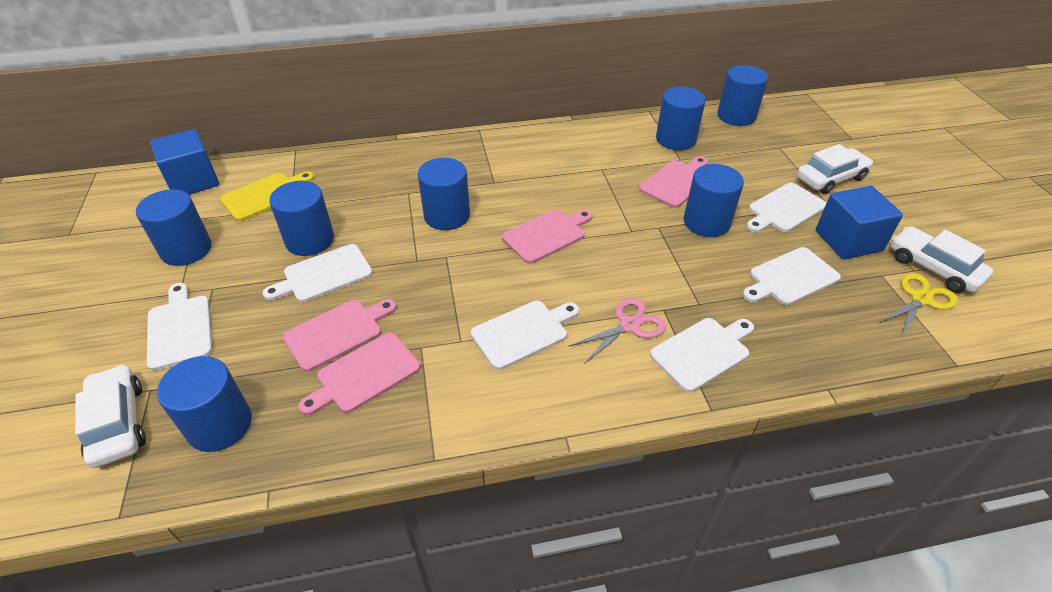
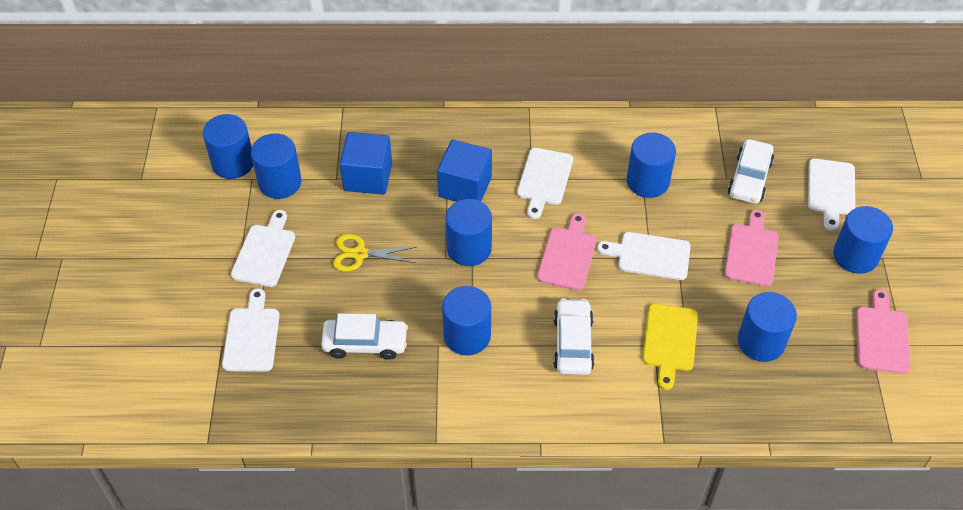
pink cutting board: [283,299,397,372] [298,333,420,415] [502,210,593,264] [639,156,708,208] = 4 -> [537,213,596,290] [724,209,779,286] [856,289,910,374] = 3
pink scissors: [568,298,666,364] = 1 -> none = 0
white cutting board: [147,283,212,371] [263,244,372,302] [471,301,579,370] [650,318,754,392] [743,247,841,305] [746,183,826,233] = 6 -> [222,288,280,372] [231,210,295,287] [517,148,573,219] [597,232,691,280] [808,159,855,231] = 5

